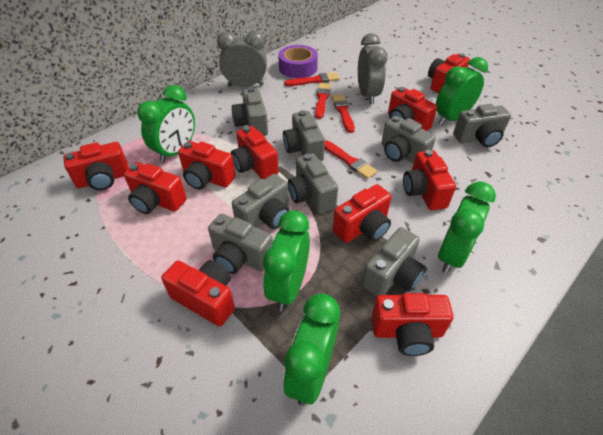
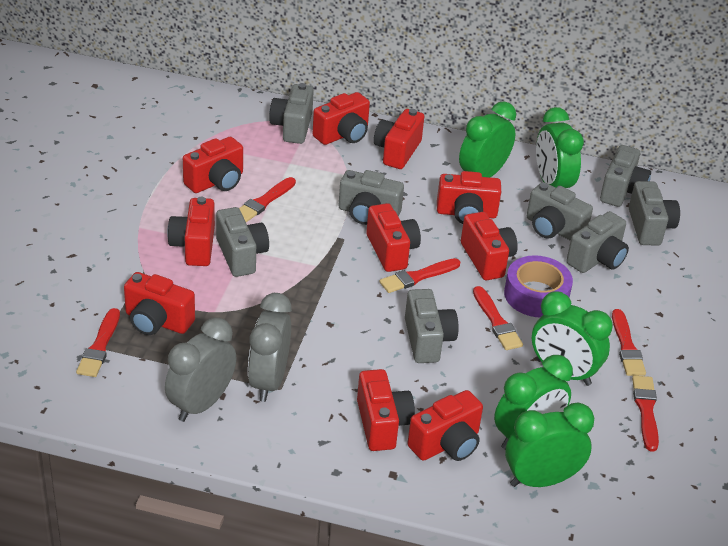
red brush: [284,72,340,86] [315,83,331,119] [324,140,377,179] [332,94,355,133] = 4 -> [76,308,120,377] [239,177,296,222] [379,258,460,293] [473,286,523,350] [612,309,646,376] [632,375,659,452] = 6

